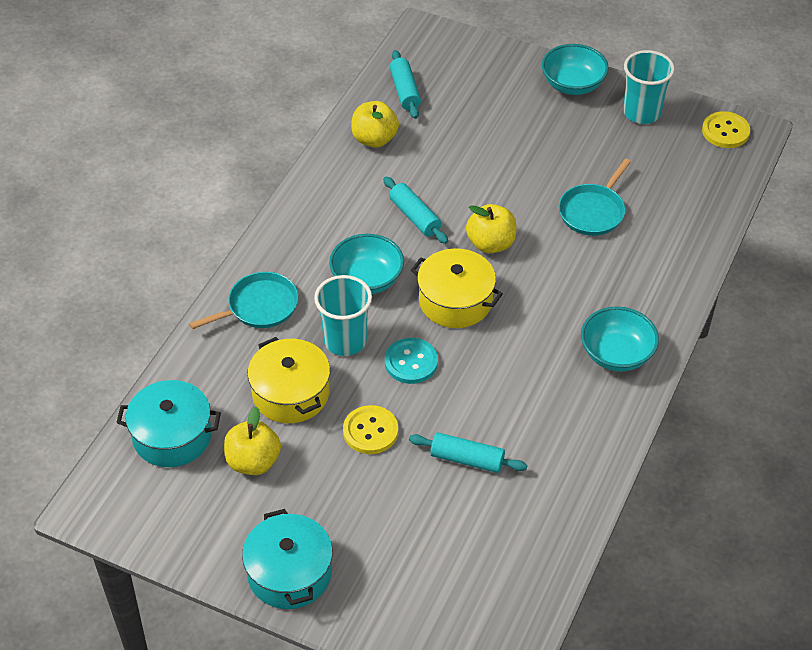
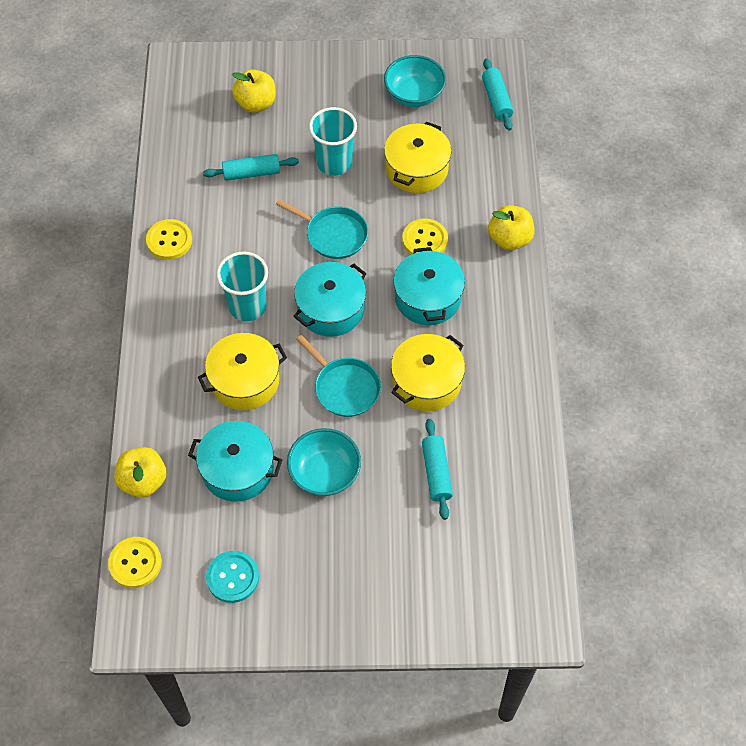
turquoise bowl: [329,234,404,294] [542,44,609,95] [581,306,659,372] = 3 -> [287,428,361,496] [384,55,446,107] = 2
turquoise pot: [116,380,221,467] [242,509,333,609] = 2 -> [188,421,282,502] [293,262,367,337] [393,247,465,325] = 3
yellow button: [343,405,398,454] [702,111,750,148] = 2 -> [108,537,162,588] [146,219,192,260] [402,218,448,255] = 3
yellow pot: [247,337,330,423] [411,248,503,328] = 2 -> [198,333,287,410] [384,122,452,193] [391,334,465,412] = 3

